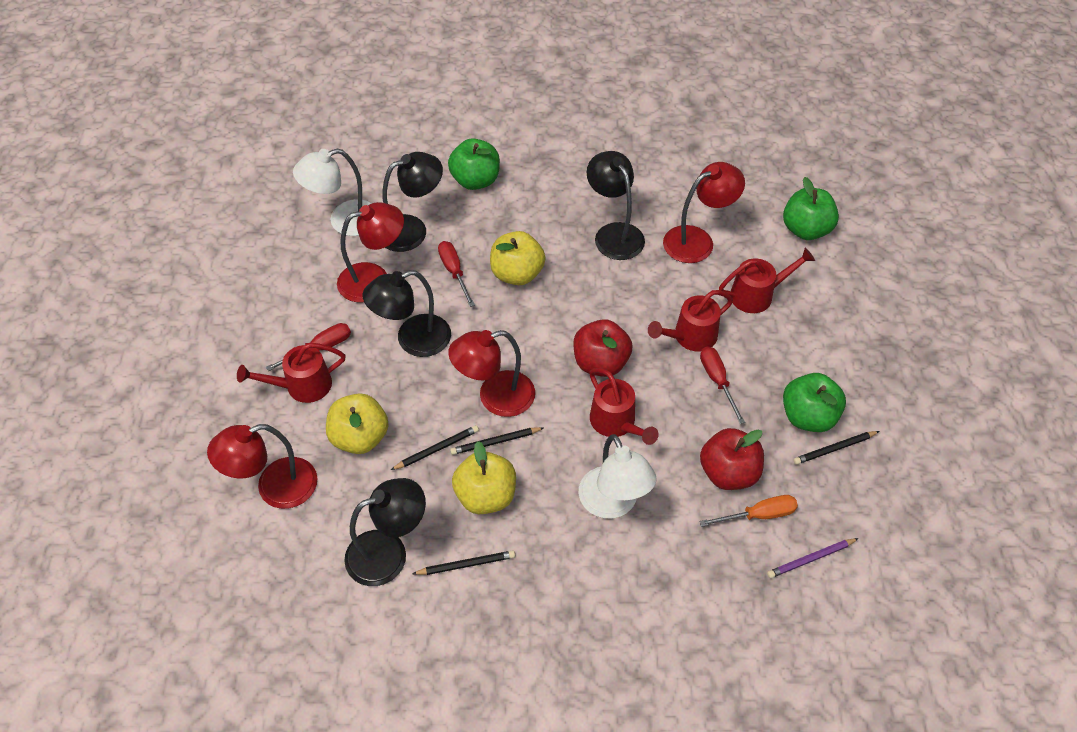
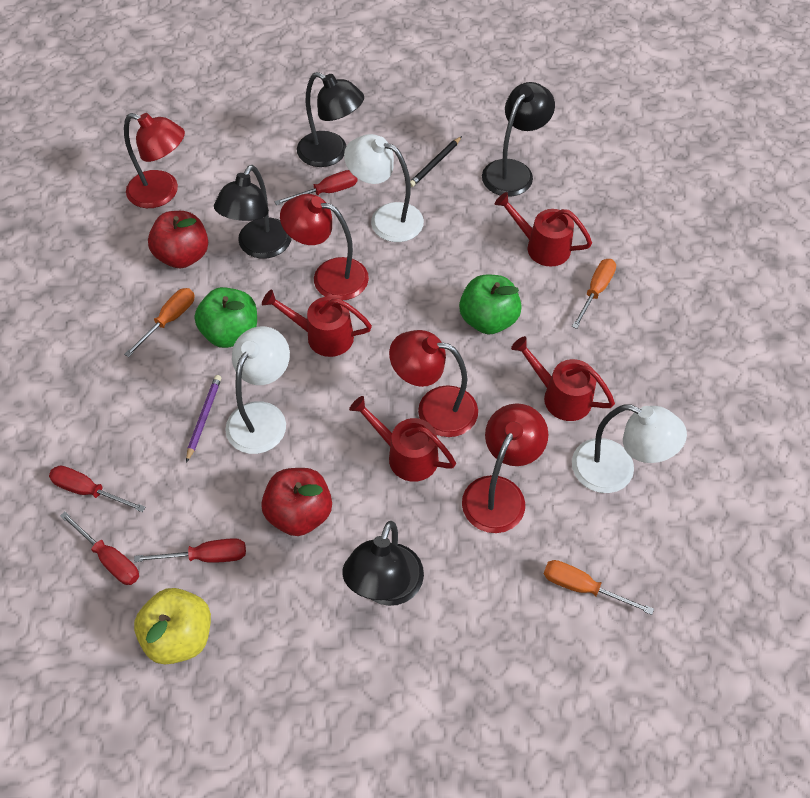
black pencil: [391,425,479,470] [412,550,515,575] [450,427,543,455] [793,431,879,465] = 4 -> [410,136,462,187] = 1
green apple: [448,138,500,190] [783,177,839,240] [783,373,846,432] = 3 -> [194,287,257,348] [459,274,522,334] = 2
orange screwdriver: [699,495,798,527] = 1 -> [124,288,195,357] [544,560,654,615] [572,259,616,329] = 3
red screwdriver: [266,323,351,371] [438,241,475,307] [700,346,745,424] = 3 -> [49,466,145,512] [60,512,139,585] [134,538,246,563] [274,170,358,205] = 4
white lamp: [293,149,372,236] [579,434,657,519] = 2 -> [225,326,290,454] [344,134,424,242] [572,405,687,493] = 3
yellow apple: [326,393,389,454] [452,441,516,514] [490,231,545,285] = 3 -> [134,588,211,664] = 1

